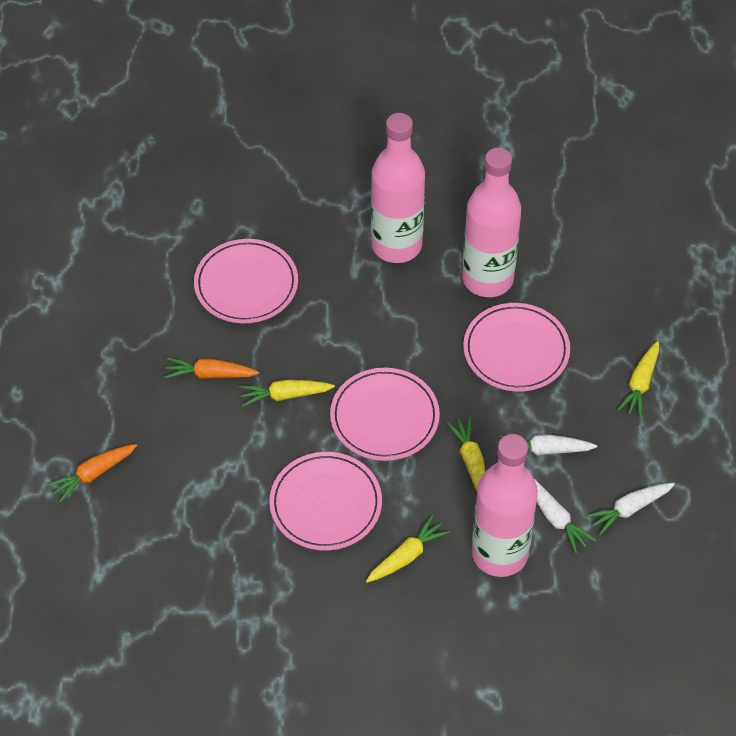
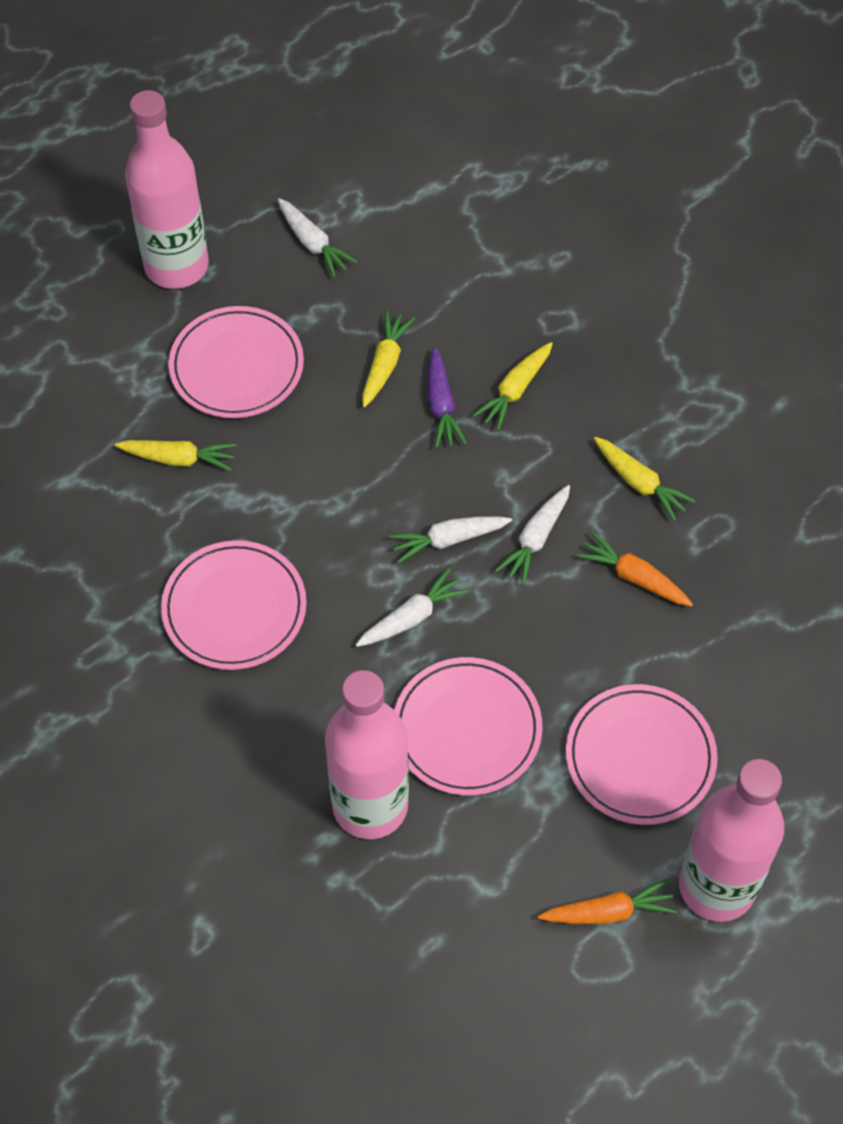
purple carrot: none = 0 -> [428,347,467,448] = 1
white carrot: [500,435,597,456] [534,479,596,554] [585,483,675,536] = 3 -> [278,198,358,277] [356,568,469,647] [389,516,512,563] [495,485,570,585] = 4

